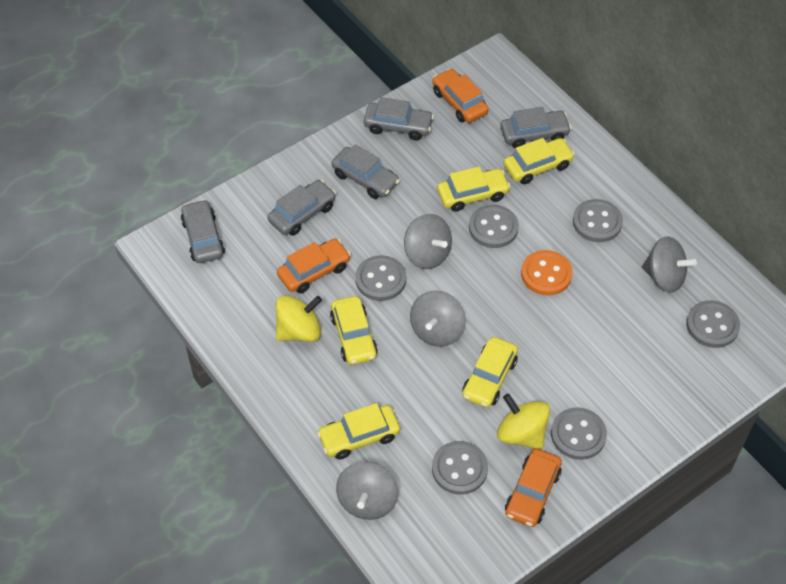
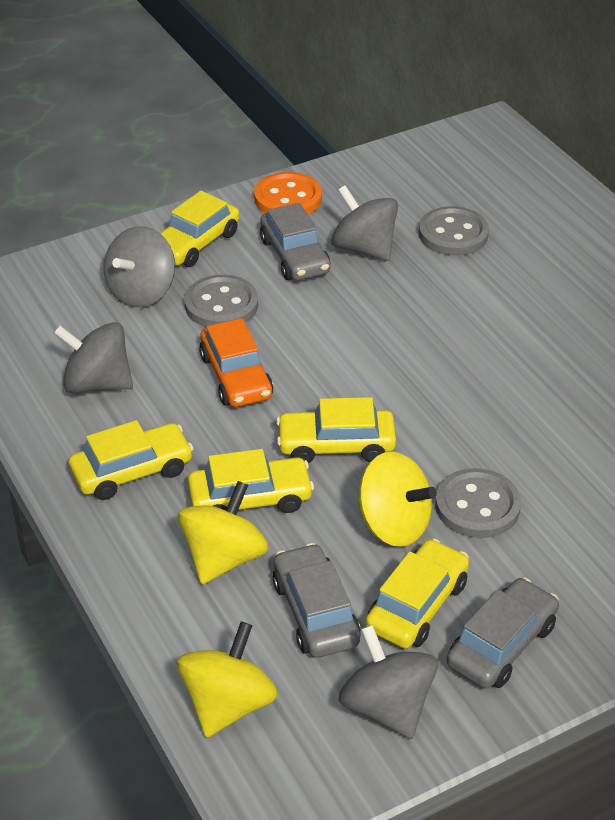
grey button: [355,255,406,301] [432,441,488,495] [469,205,519,248] [551,407,607,460] [573,199,623,242] [686,300,740,348] = 6 -> [184,275,258,327] [419,206,489,255] [435,468,521,538] = 3
grey car: [181,199,225,263] [267,180,336,236] [331,144,400,199] [364,97,434,140] [500,107,571,148] = 5 -> [260,203,331,280] [273,543,361,658] [447,578,559,689] = 3
orange car: [277,239,351,294] [432,69,489,123] [505,448,562,527] = 3 -> [199,318,273,407] = 1
yellow spinning top: [276,295,322,342] [497,394,550,450] = 2 -> [177,622,278,738] [178,481,269,584] [358,452,437,547] = 3

